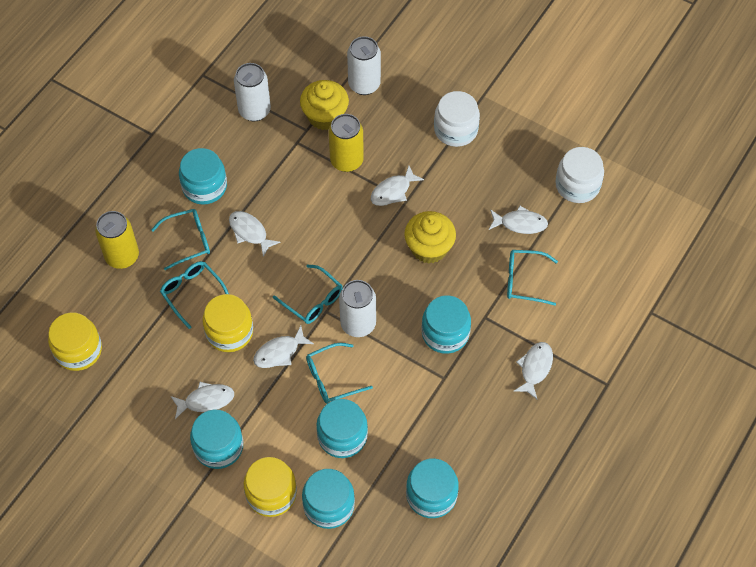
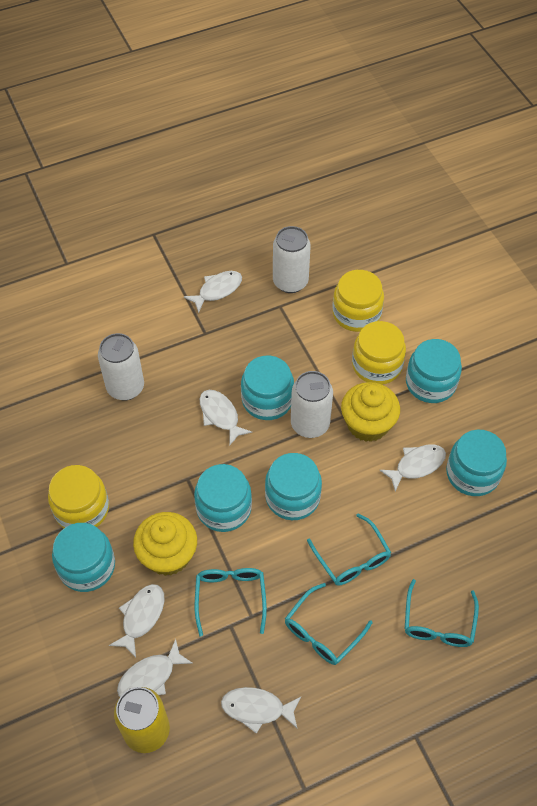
turquoise glasses: [151,209,210,270] [160,261,229,329] [273,264,343,324] [306,343,373,404] [507,250,558,306] = 5 -> [195,568,267,636] [285,583,372,665] [307,514,391,586] [405,579,479,647] = 4
white jar: [434,91,480,147] [555,147,604,203] = 2 -> none = 0
yellow can: [95,211,139,269] [329,114,364,172] = 2 -> [114,687,170,753] = 1

